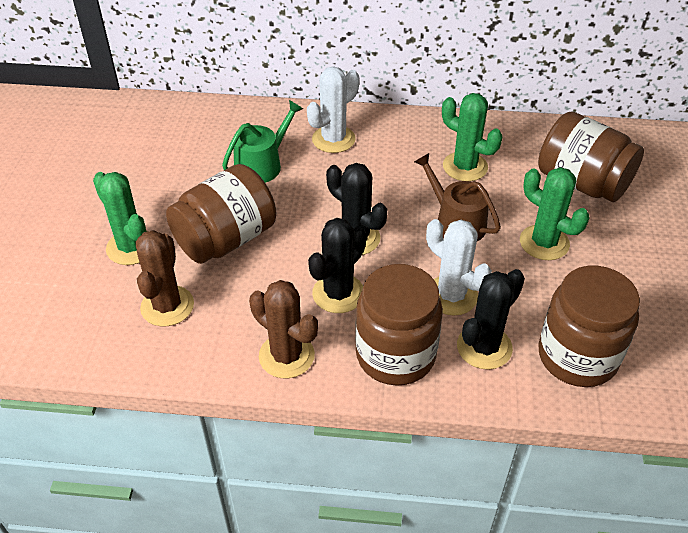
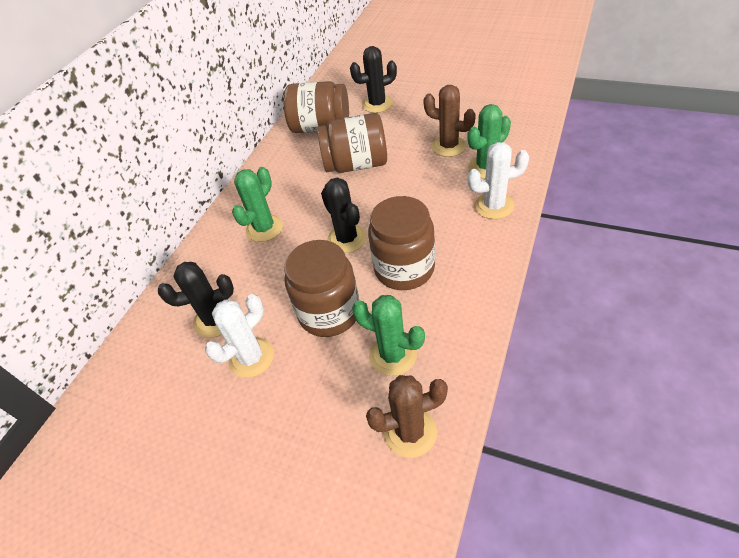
brown watering can: [414,153,501,241] = 1 -> none = 0
green watering can: [222,100,303,183] = 1 -> none = 0

